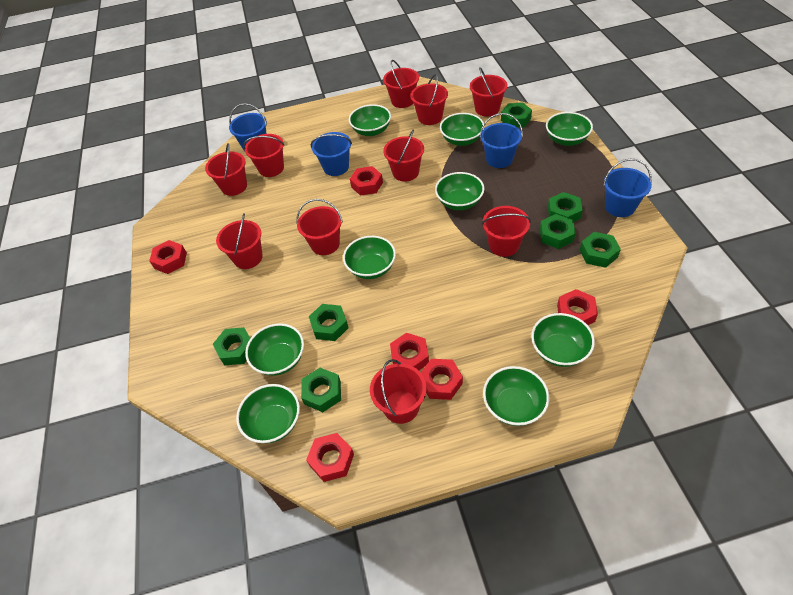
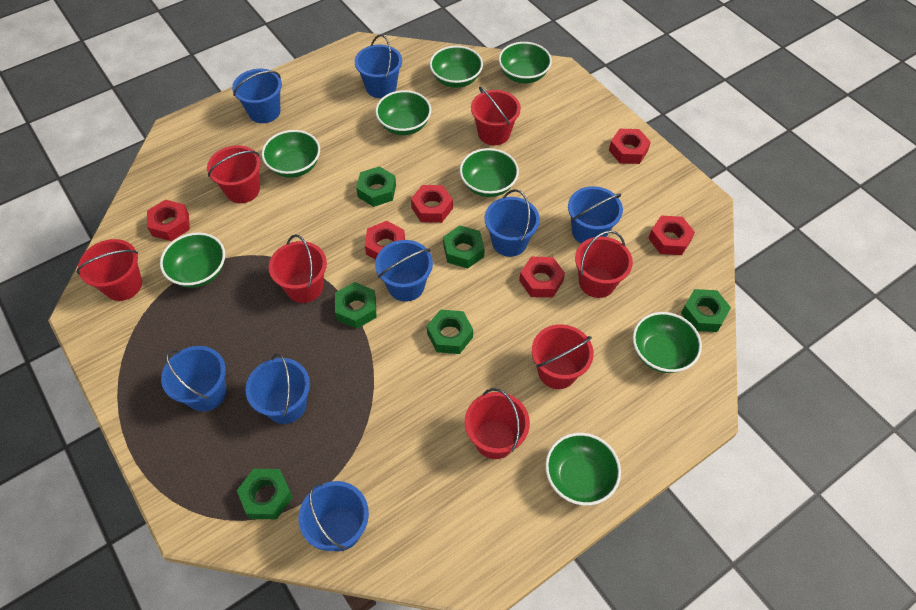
blue bucket: [229,103,267,152] [311,132,352,176] [480,113,523,168] [603,159,652,217] = 4 -> [161,346,226,412] [232,69,282,123] [245,353,310,424] [299,481,369,551] [355,34,402,98] [375,240,433,302] [485,189,540,257] [568,186,623,244] = 8
green bowl: [236,384,300,443] [245,323,304,376] [343,236,396,279] [349,104,391,136] [435,172,484,210] [440,113,484,146] [483,366,549,426] [531,313,595,367] [546,112,593,146] = 9 -> [160,232,225,288] [262,130,320,178] [375,90,431,135] [430,46,483,88] [460,148,519,197] [499,42,552,83] [545,433,621,506] [633,312,702,373] = 8
green nut: [213,327,250,365] [301,368,341,412] [309,304,348,341] [501,103,532,128] [540,214,576,249] [548,192,583,222] [580,232,621,268] = 7 -> [237,469,293,519] [335,282,377,329] [356,166,396,207] [427,309,473,354] [443,225,485,268] [681,289,731,332] = 6
red bucket: [205,143,247,196] [216,214,263,269] [243,134,285,177] [296,199,343,255] [370,359,427,424] [383,60,419,108] [383,130,424,182] [411,74,448,125] [470,67,508,116] [482,206,531,257] = 10 -> [76,239,142,301] [207,145,261,203] [269,234,327,303] [465,388,530,459] [471,87,521,145] [532,324,594,389] [575,231,633,298] = 7

